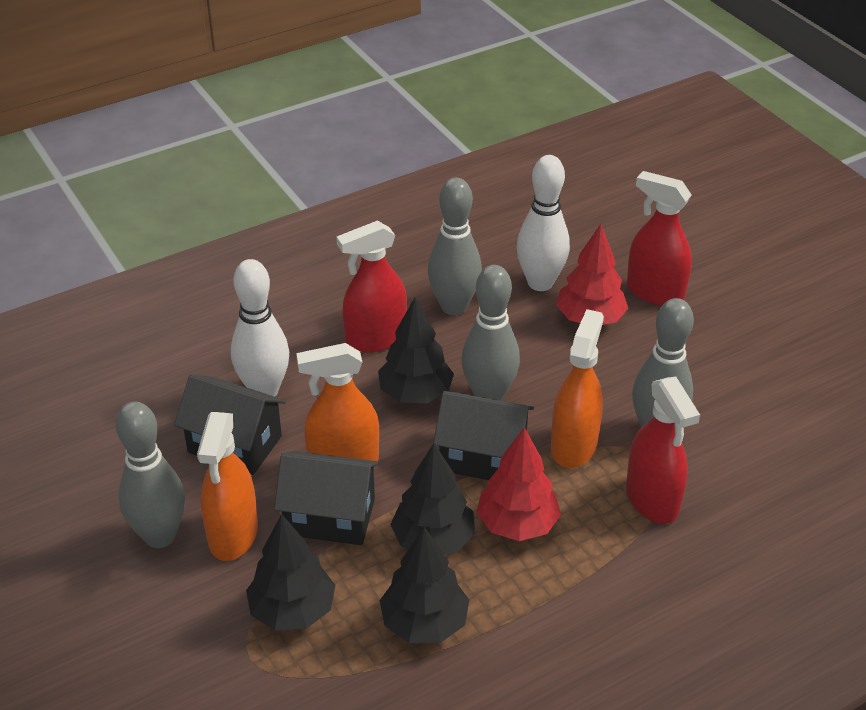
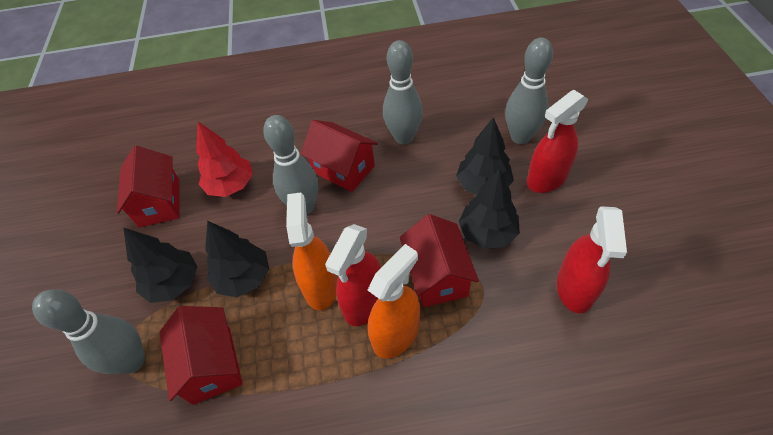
black house: [174,374,286,475] [274,451,380,545] [433,391,534,480] = 3 -> none = 0
orange spray bottle: [197,412,258,561] [296,343,379,461] [551,309,604,468] = 3 -> [286,192,338,310] [368,244,420,359] = 2
red house: none = 0 -> [117,145,180,227] [159,306,243,405] [301,120,378,192] [400,214,479,307] = 4
red tree: [477,427,561,541] [556,224,628,325] = 2 -> [196,122,253,197] = 1
white bowling pin: [231,259,289,397] [517,155,570,291] = 2 -> none = 0

